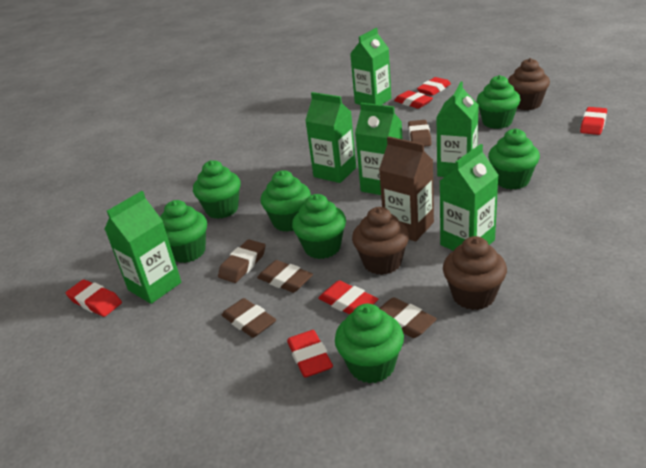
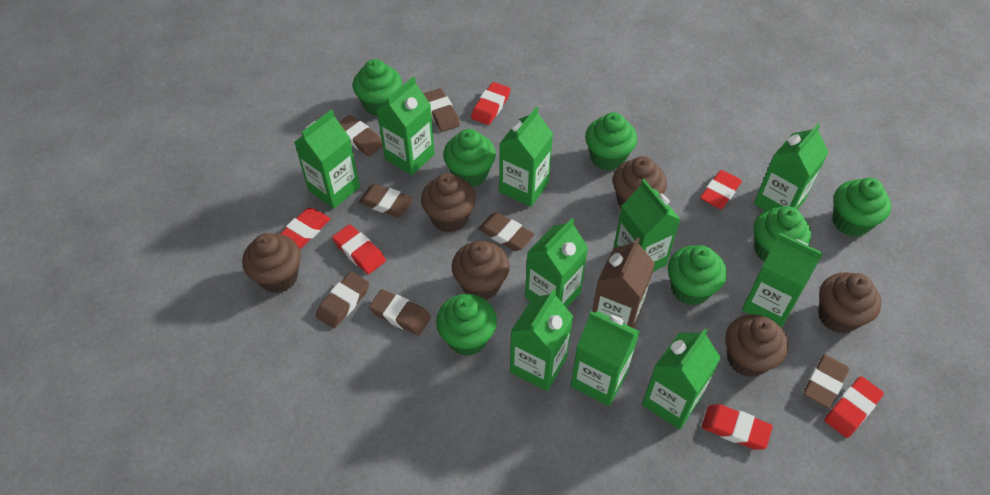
brown cupcake: [352,207,409,275] [443,236,507,310] [508,58,550,110] = 3 -> [242,233,301,293] [421,173,476,233] [452,241,510,300] [613,156,667,208] [725,314,788,377] [818,273,881,334] = 6
brown eraser: [218,239,265,283] [222,298,276,338] [257,260,313,293] [379,297,437,338] [408,120,432,147] = 5 -> [316,272,369,328] [339,115,383,156] [359,184,414,217] [369,289,431,336] [423,88,460,132] [478,212,535,251] [803,354,849,408] = 7
green carton: [105,191,181,304] [305,92,356,183] [350,28,391,105] [355,103,402,195] [436,82,479,177] [440,144,499,251] = 6 -> [294,109,360,209] [377,77,435,175] [499,107,553,207] [510,289,574,391] [525,218,588,308] [571,311,640,406] [613,179,681,272] [642,328,721,430] [742,233,823,328] [754,123,829,210] = 10

